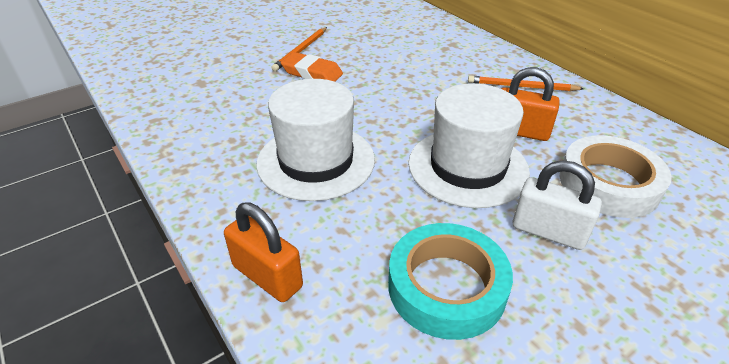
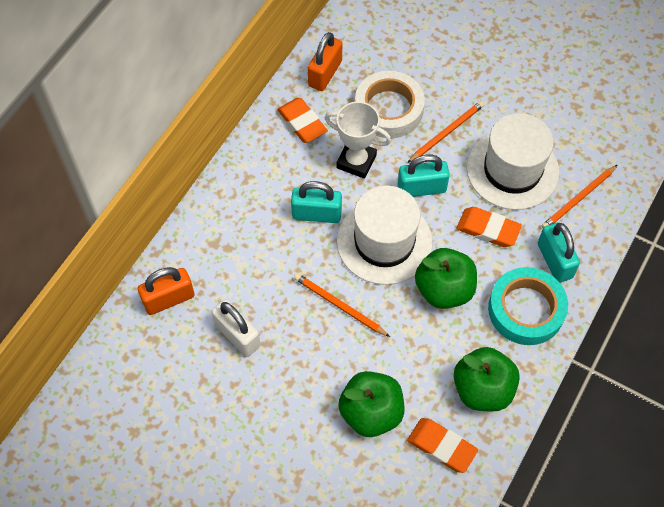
green apple: none = 0 -> [338,371,404,437] [415,248,477,309] [454,347,520,412] = 3
orange eraser: [280,52,343,82] = 1 -> [277,98,328,143] [407,418,478,473] [456,207,522,247] = 3
orange pencil: [272,27,327,71] [468,76,584,91] = 2 -> [294,273,390,337] [407,101,484,163] [542,165,617,228] = 3
turquoise padlock: none = 0 -> [291,181,342,223] [398,155,450,197] [538,223,580,283] = 3
white trophy: none = 0 -> [325,101,391,179] = 1

